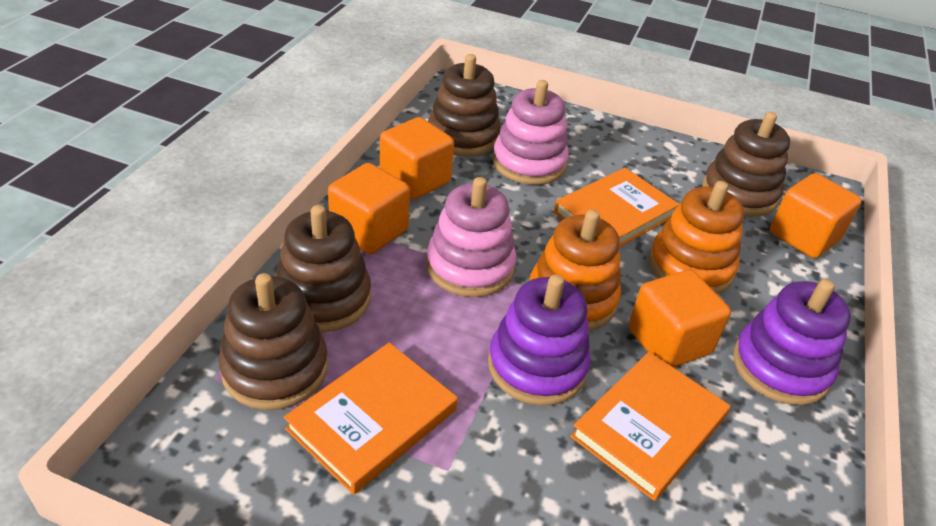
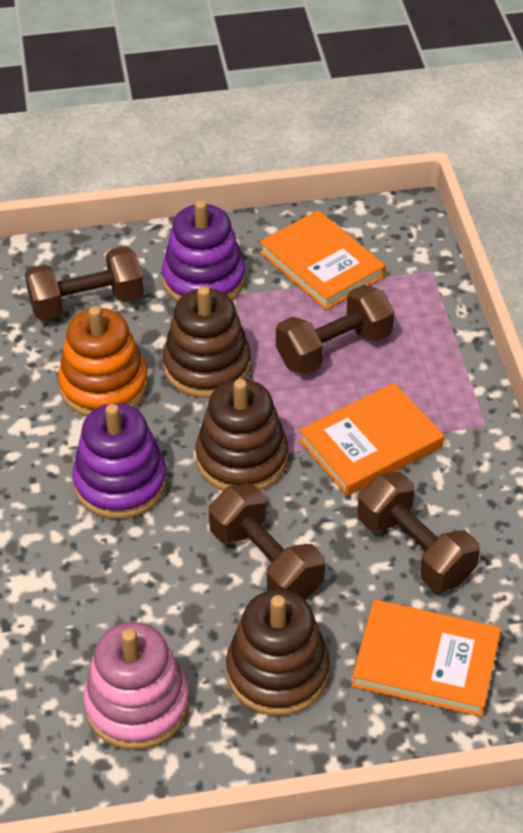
brown dumbbell: none = 0 -> [25,247,144,321] [209,484,325,600] [276,285,394,374] [357,472,480,591] = 4
brown stacking toy: [219,273,328,410] [276,205,371,332] [428,54,501,157] [703,112,790,216] = 4 -> [163,286,251,398] [196,379,288,491] [226,590,330,716] = 3
orange cube: [328,163,410,254] [380,117,454,200] [628,270,731,368] [770,173,862,258] = 4 -> none = 0
orange stacking toy: [529,209,621,331] [649,181,744,294] = 2 -> [58,306,148,417] = 1
pink stacking toy: [426,177,516,297] [492,80,569,185] = 2 -> [83,622,189,750] = 1

